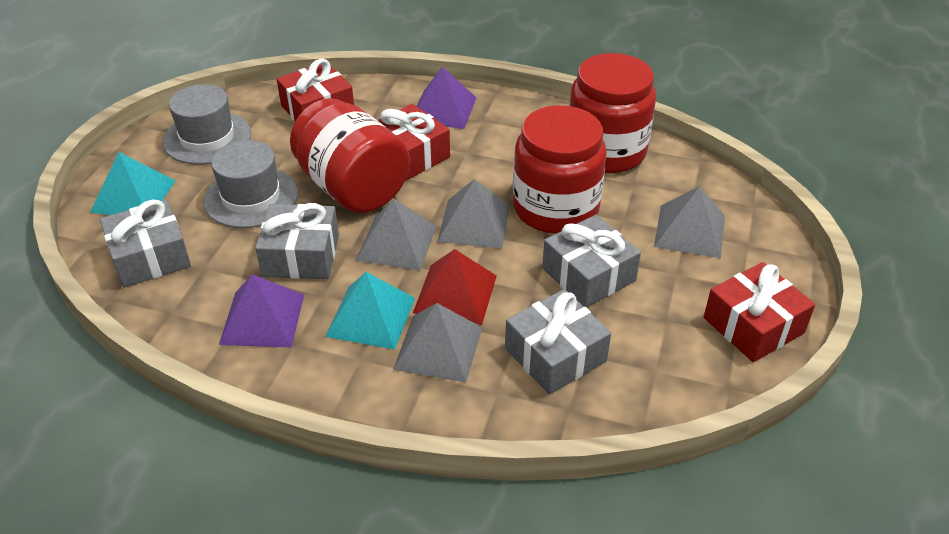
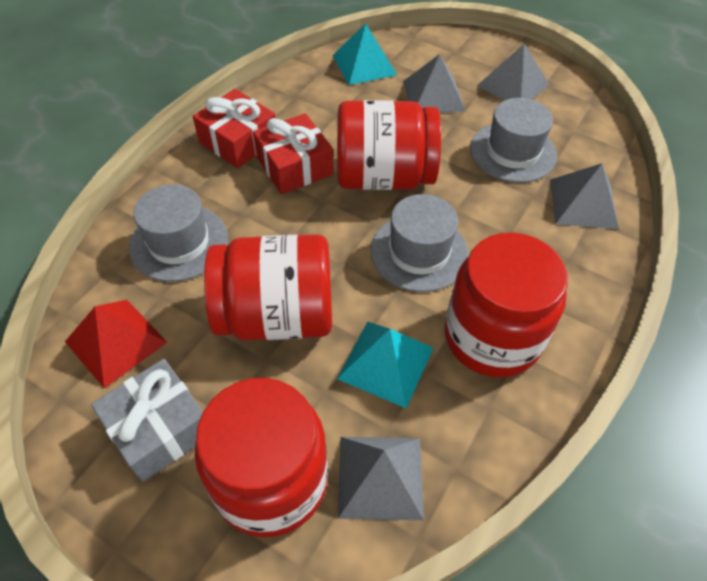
grey gift: [100,199,191,288] [255,203,339,279] [505,289,611,394] [542,215,641,307] = 4 -> [91,359,203,482] = 1
grey hat: [163,84,251,165] [203,140,298,228] = 2 -> [129,184,228,282] [370,194,469,292] [470,98,557,183] = 3
purple pyramid: [219,274,304,347] [417,67,477,129] = 2 -> none = 0
red gift: [277,58,354,121] [377,104,450,181] [704,262,815,362] = 3 -> [193,89,275,168] [253,113,333,194] = 2
red jar: [290,98,410,213] [513,105,607,234] [569,53,656,173] = 3 -> [195,378,328,537] [204,234,332,341] [337,100,441,190] [445,233,568,378] = 4

